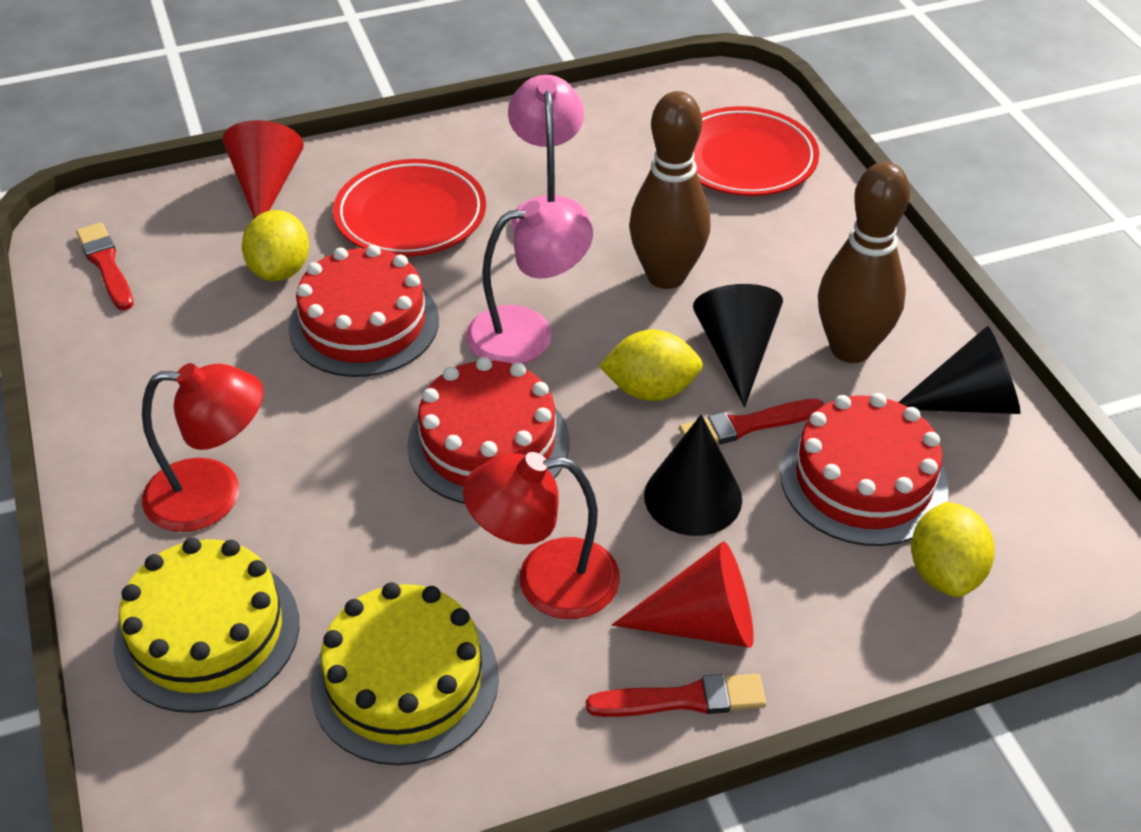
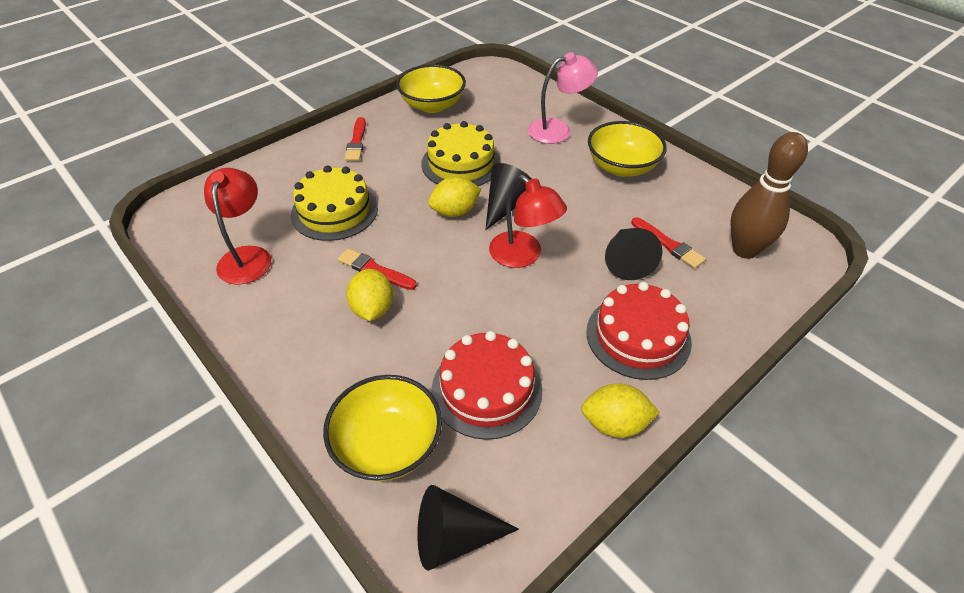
brown bowling pin: [629,91,710,289] [818,162,910,363] = 2 -> [730,132,808,259] = 1
pink lamp: [466,201,593,364] [508,74,590,231] = 2 -> [528,52,598,144] = 1
red cake: [289,245,439,377] [407,357,570,504] [780,393,949,546] = 3 -> [432,331,543,440] [586,282,692,380] = 2
red cone: [223,120,304,218] [612,541,754,648] = 2 -> none = 0
red plate: [333,159,486,257] [693,106,819,196] = 2 -> none = 0
yellow bowl: none = 0 -> [323,375,442,481] [396,64,466,113] [588,121,667,177] = 3

